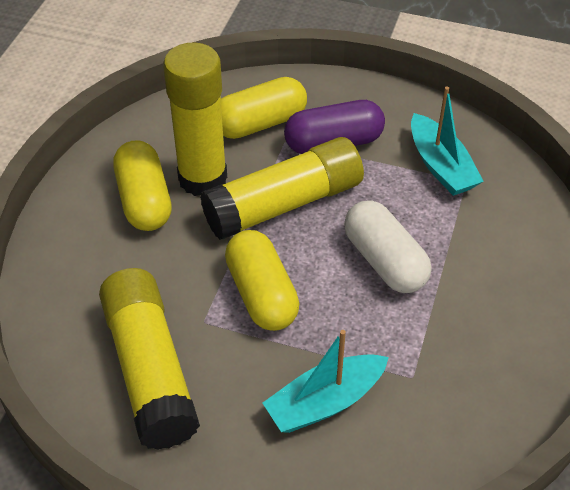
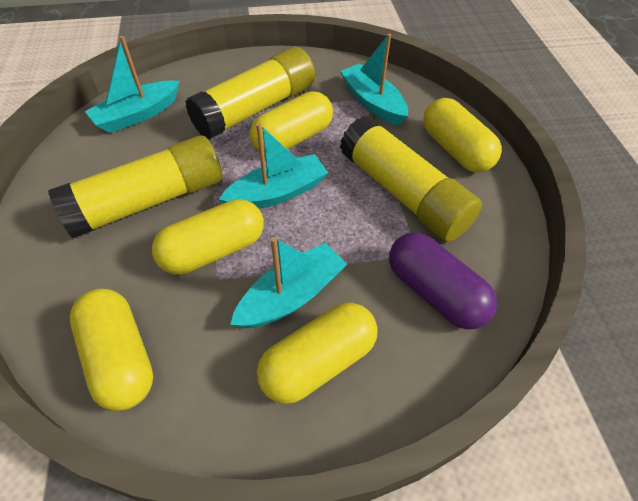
turquoise boat: [263,330,389,433] [411,87,484,196] = 2 -> [85,36,180,133] [219,123,328,209] [230,237,347,329] [340,34,408,125] = 4
white capsule: [344,200,431,293] = 1 -> none = 0
yellow capsule: [113,140,172,231] [221,77,307,139] [225,230,299,331] = 3 -> [70,288,153,411] [152,199,264,275] [249,91,333,154] [257,302,378,404] [423,98,502,172] = 5

